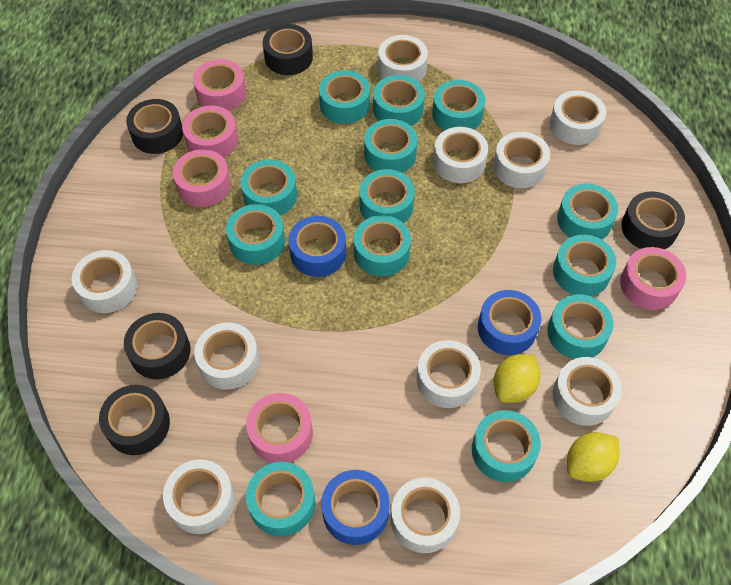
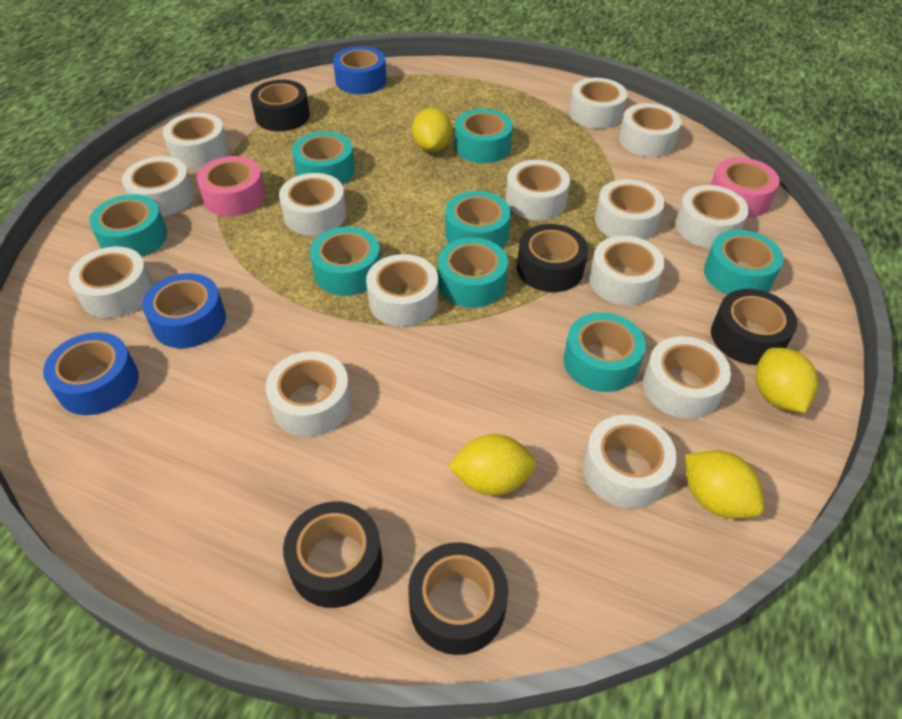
pink tape: [173,149,231,207] [182,106,238,158] [193,59,246,111] [246,393,313,463] [620,247,686,310] = 5 -> [197,156,266,217] [711,157,780,218] = 2
turquoise tape: [226,204,285,265] [240,159,297,215] [246,462,315,536] [319,70,370,124] [354,215,411,277] [359,169,415,223] [364,119,417,173] [373,75,425,126] [432,80,485,130] [472,410,541,482] [547,294,614,359] [553,235,617,296] [557,183,618,240] = 13 -> [89,194,167,257] [292,131,355,185] [310,227,381,296] [438,238,508,308] [445,191,511,248] [455,109,513,163] [564,312,646,392] [704,230,784,295] = 8
white tape: [72,250,137,313] [163,459,235,534] [194,323,259,390] [378,35,428,82] [391,478,460,553] [416,340,481,408] [433,127,488,183] [493,132,550,188] [550,90,606,145] [552,357,622,426] = 10 -> [69,247,153,318] [122,156,194,217] [163,113,229,168] [266,351,351,437] [279,173,347,235] [366,254,438,327] [506,160,570,220] [569,78,627,129] [583,415,677,508] [589,236,665,306] [595,179,664,240] [619,103,681,157] [643,336,731,419] [675,185,749,248] = 14
yellow lemon: [494,354,541,403] [567,432,619,482] = 2 -> [412,108,452,152] [448,434,536,496] [685,450,764,519] [755,348,818,413] = 4

